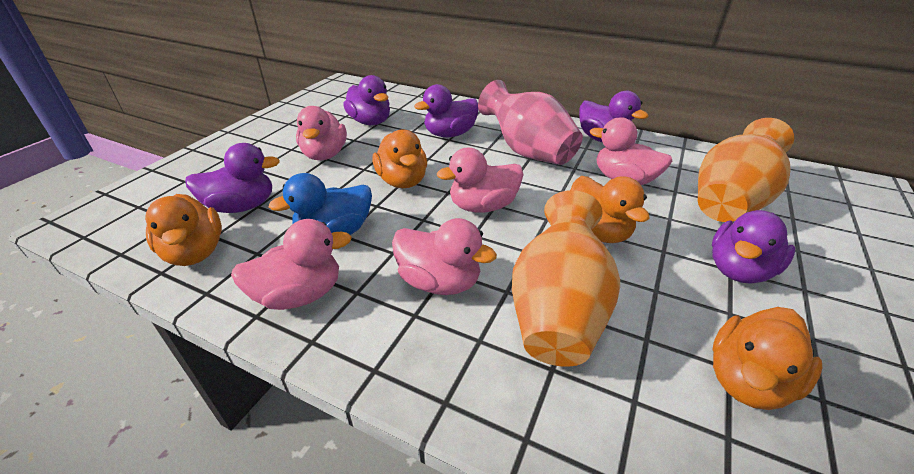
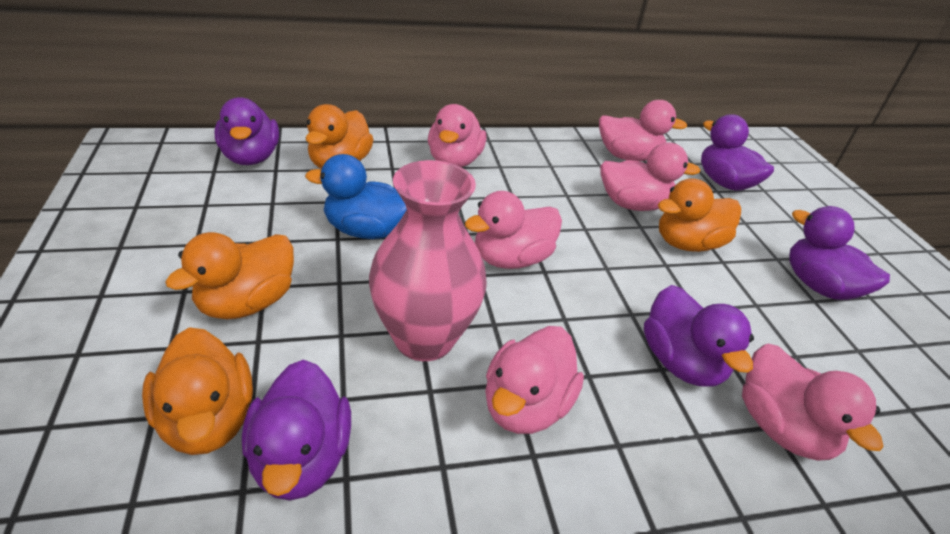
orange vase: [512,190,620,367] [698,118,794,222] = 2 -> none = 0
pink duck: [231,219,352,310] [296,106,347,160] [392,218,497,295] [437,148,523,213] [590,117,672,185] = 5 -> [428,104,487,167] [465,191,562,269] [485,326,584,434] [599,100,687,161] [600,142,700,211] [742,344,884,461] = 6

